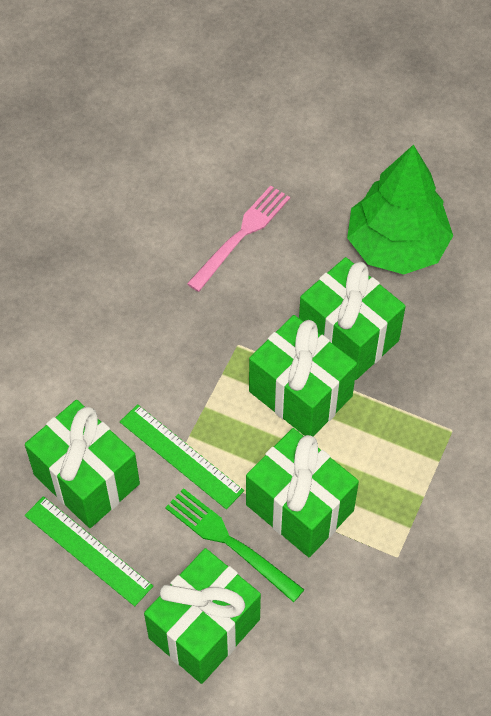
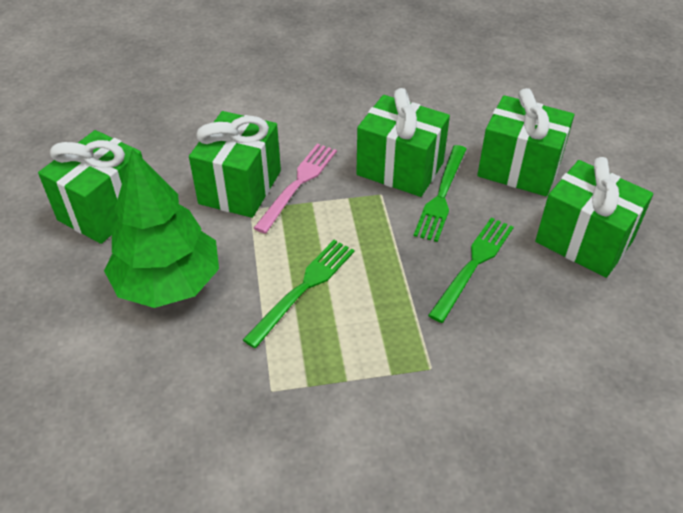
green fork: [165,488,305,602] = 1 -> [243,240,355,348] [414,145,466,242] [428,217,514,323] = 3
green ruler: [25,496,153,606] [120,404,244,509] = 2 -> none = 0

